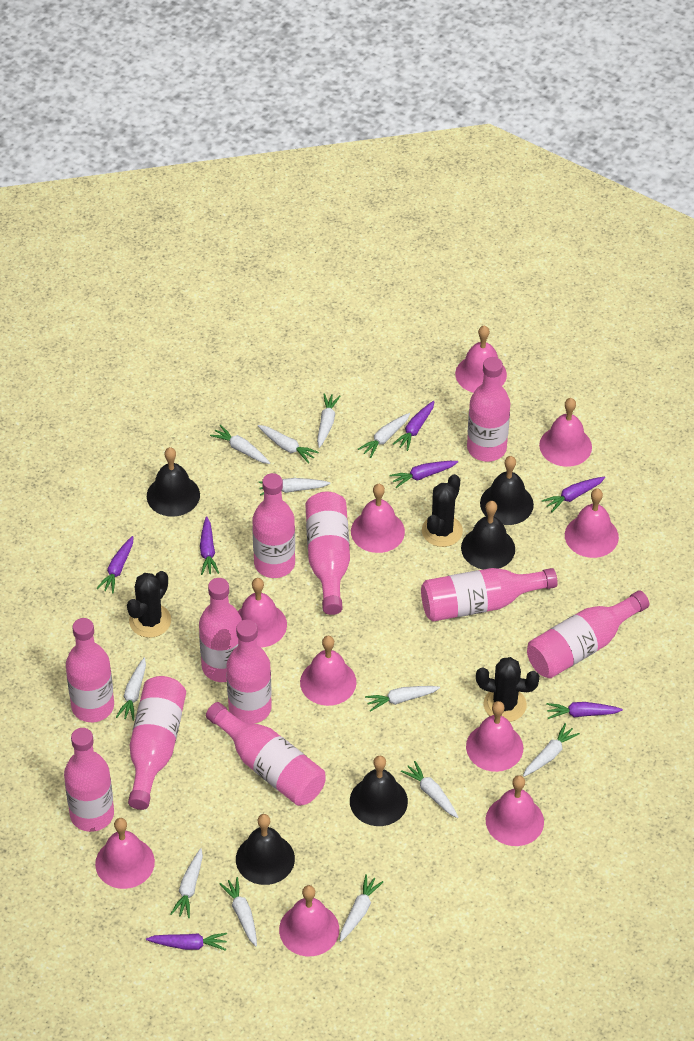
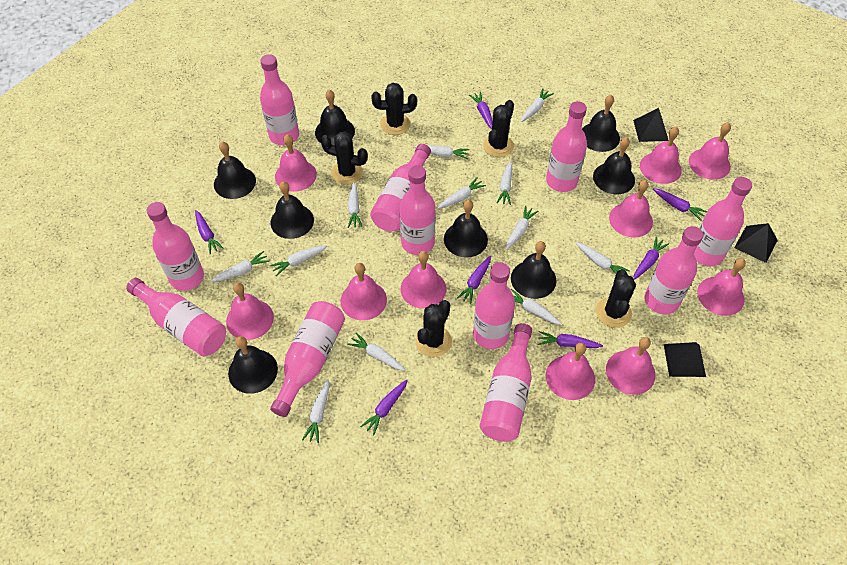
black bell: [147,447,200,517] [236,814,295,885] [350,756,408,826] [461,501,515,569] [480,456,534,525] = 5 -> [214,142,256,199] [228,336,278,394] [271,181,314,239] [315,90,355,145] [444,200,488,258] [511,241,557,299] [582,95,620,152] [593,137,635,194] = 8
black cactus: [127,571,171,638] [422,474,463,547] [476,657,540,722] = 3 -> [321,132,368,185] [371,83,417,135] [416,300,452,357] [483,100,514,157] [596,269,636,328] = 5
black pyramid: none = 0 -> [633,108,669,142] [664,342,706,377] [734,223,778,263] = 3

